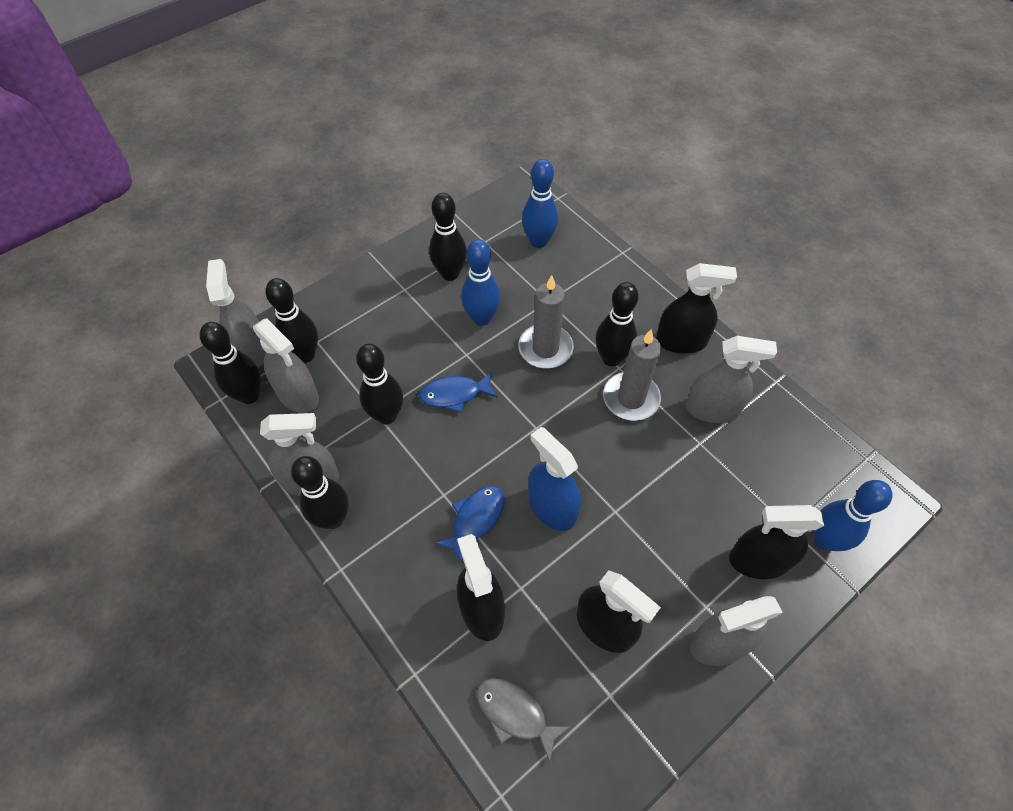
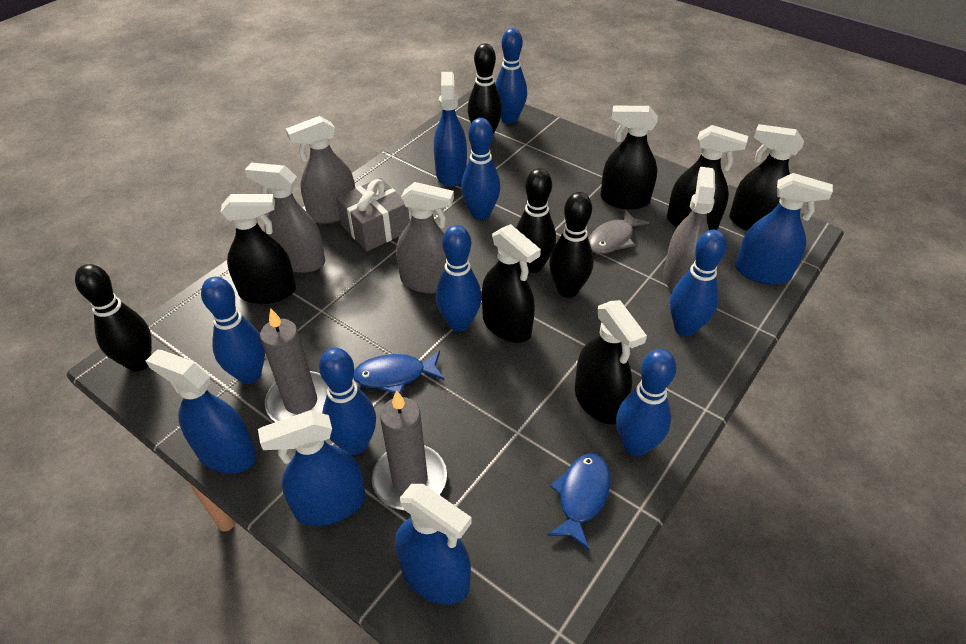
black bowling pin: [200,322,261,404] [265,278,318,363] [291,456,349,529] [356,344,403,425] [429,193,467,281] [596,282,639,367] = 6 -> [75,264,152,372] [468,43,502,135] [516,168,556,273] [549,192,594,298] = 4
black spray bottle: [457,534,505,641] [577,570,661,653] [656,263,737,354] [729,505,824,579] = 4 -> [221,194,296,304] [482,224,541,343] [575,300,647,424] [600,106,658,210] [667,125,748,230] [729,124,804,231] = 6
blue bowling pin: [461,239,501,326] [522,159,558,248] [814,480,893,551] = 3 -> [201,277,265,384] [319,348,376,455] [436,225,482,332] [461,118,501,220] [495,28,527,124] [616,349,677,456] [670,230,727,336] = 7
blue spray bottle: [528,427,581,531] = 1 -> [146,349,257,473] [258,410,365,526] [395,484,472,605] [434,72,467,187] [735,173,833,285] = 5
grey gift: none = 0 -> [336,178,410,251] = 1
grey spray bottle: [206,259,266,368] [253,318,319,413] [260,413,339,496] [686,336,777,423] [690,596,783,666] = 5 -> [245,163,325,273] [286,116,355,224] [396,182,454,293] [663,167,715,291] = 4

